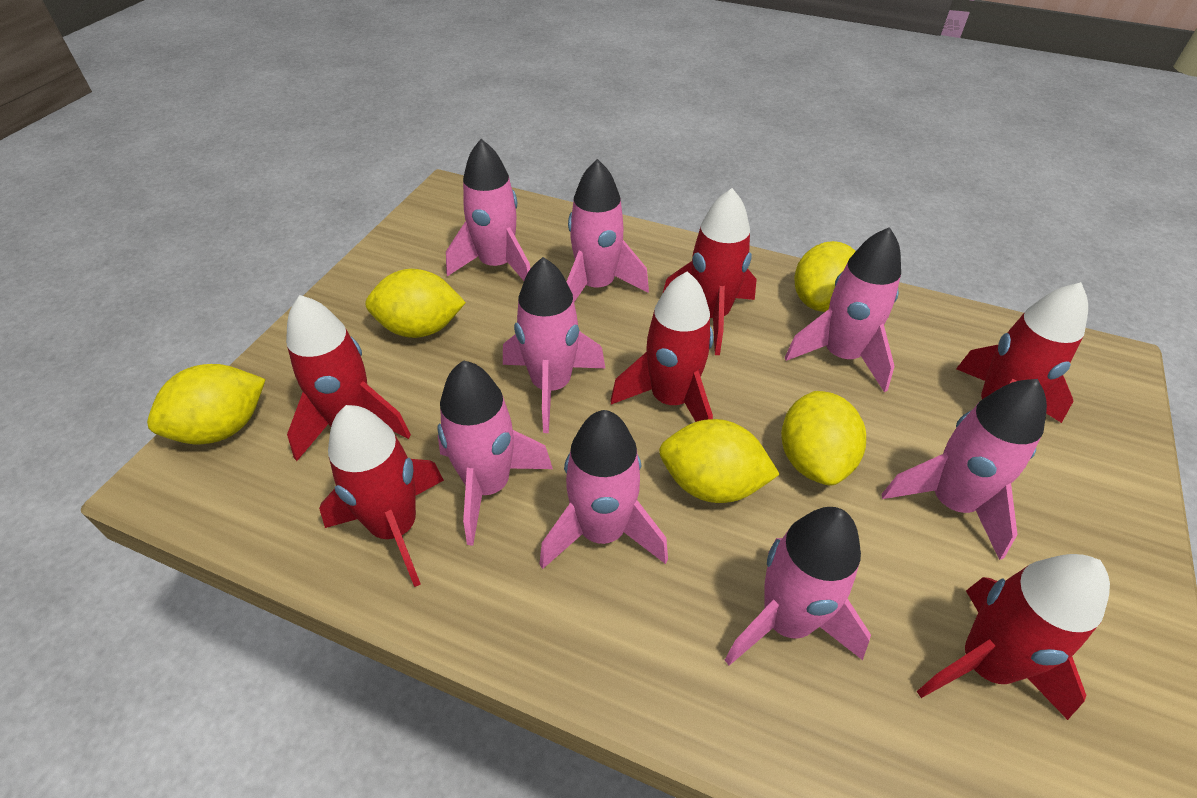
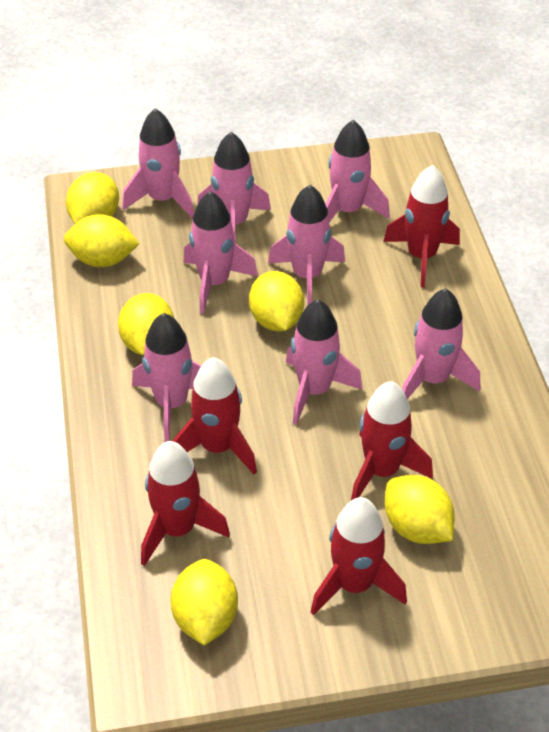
red rocket: [286,295,411,461] [319,405,444,587] [611,271,713,422] [663,188,757,355] [917,554,1110,720] [956,282,1088,423] = 6 -> [141,441,230,566] [173,357,257,475] [311,497,407,616] [351,381,433,500] [383,165,460,287] = 5
yellow lemon: [147,364,266,444] [365,269,466,338] [659,419,780,503] [781,391,866,486] [794,241,856,312] = 5 -> [64,214,140,267] [66,172,119,224] [118,293,174,355] [170,559,238,645] [249,271,304,331] [385,475,455,544] = 6

